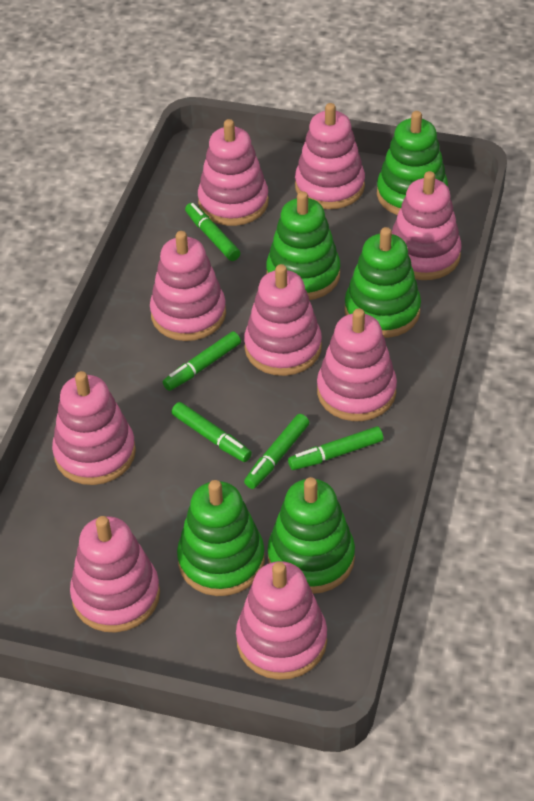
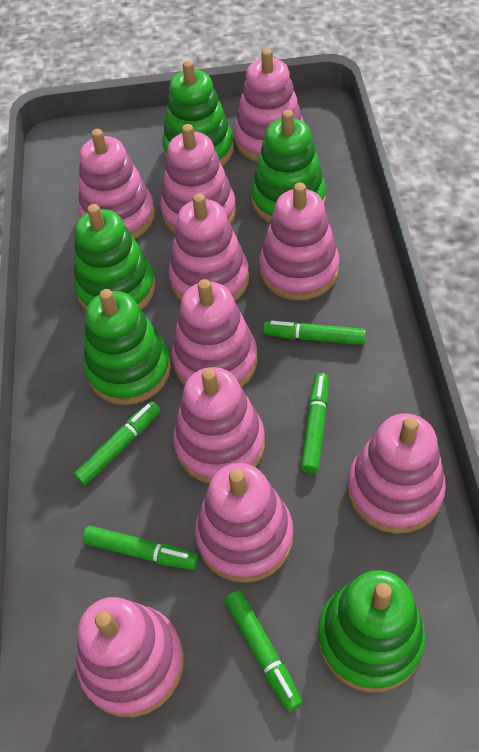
pink stacking toy: [52,371,136,485] [70,516,160,633] [150,231,226,341] [198,119,269,226] [236,561,327,680] [244,264,322,376] [295,103,365,209] [317,308,397,421] [392,171,462,280] = 9 -> [76,597,184,717] [78,129,155,239] [160,124,236,234] [169,193,249,301] [171,279,257,387] [173,367,265,483] [195,463,293,583] [234,48,304,162] [259,183,340,300] [347,413,446,534] = 10

